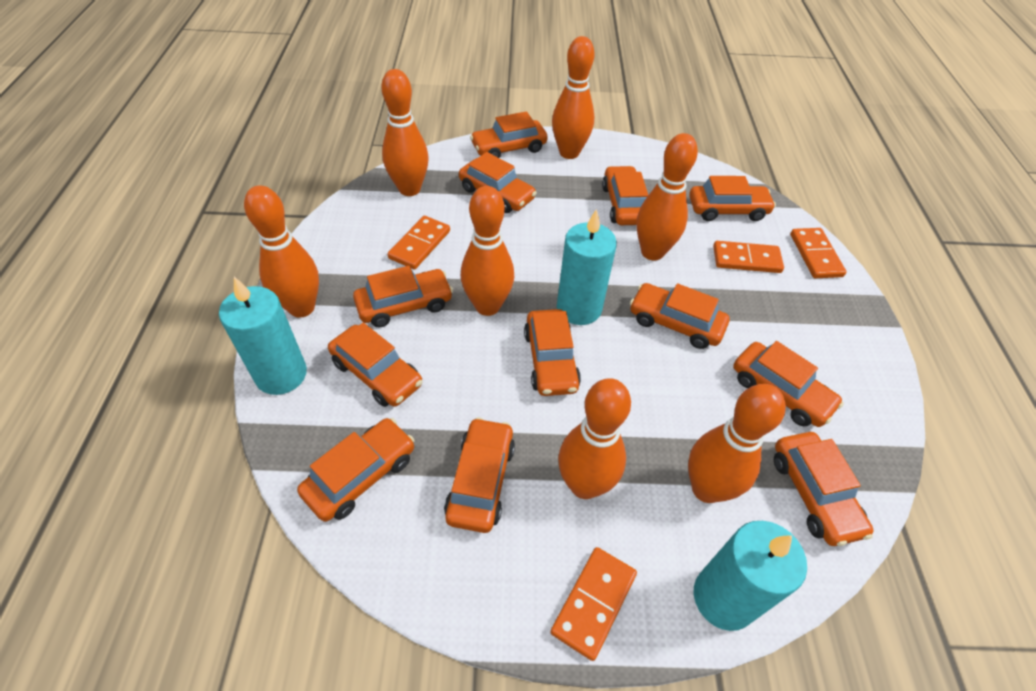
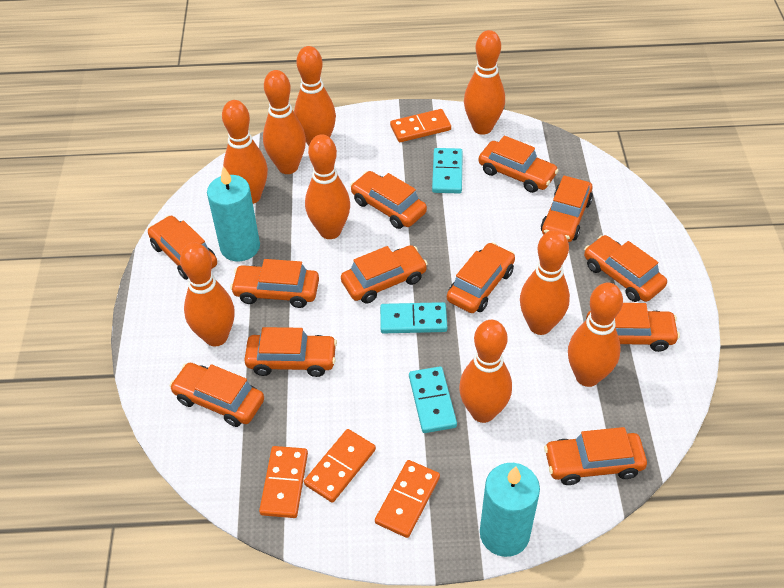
orange bowling pin: [244,185,319,318] [382,69,429,196] [461,186,514,316] [552,36,595,159] [558,378,631,499] [637,133,698,261] [688,384,786,503] = 7 -> [180,242,235,347] [222,100,268,204] [263,70,306,174] [294,46,336,146] [305,134,350,239] [459,320,512,423] [464,30,505,135] [520,230,570,335] [568,283,623,387] = 9
turquoise candle: [219,277,307,395] [557,209,617,325] [694,521,807,631] = 3 -> [207,166,260,261] [480,463,540,557] = 2
turquoise domino: none = 0 -> [380,302,447,333] [409,366,457,433] [432,148,463,194] = 3

